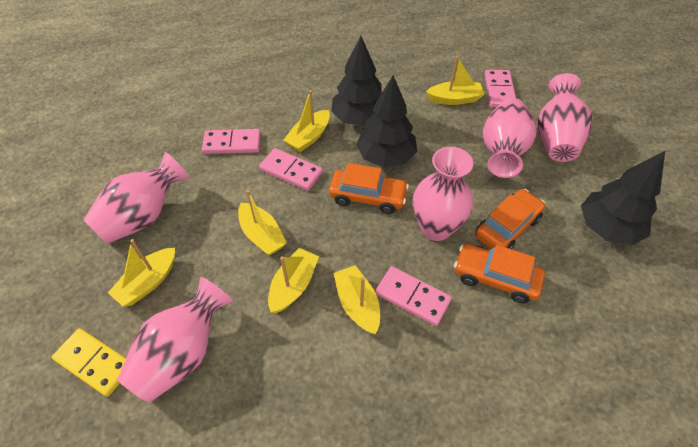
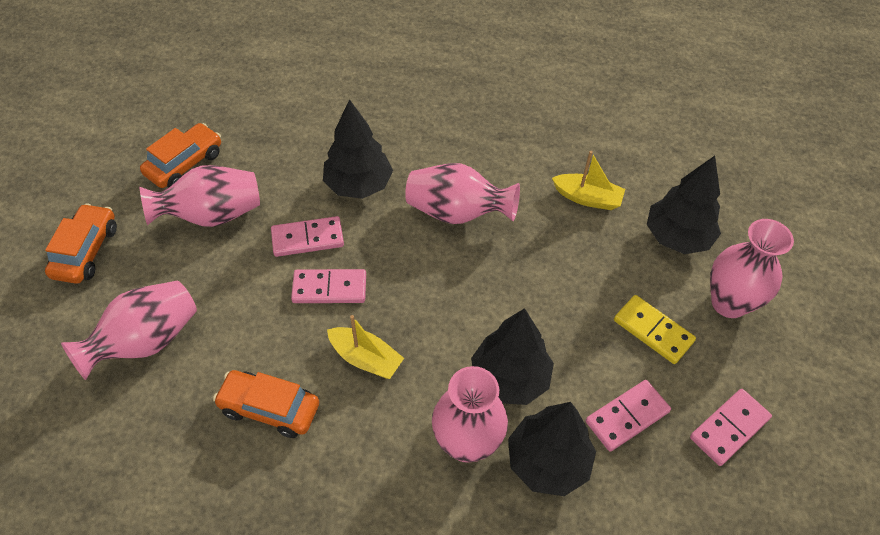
black tree: [331,36,382,126] [356,75,417,167] [581,151,665,245] = 3 -> [323,99,393,199] [471,308,554,405] [508,402,596,496] [647,156,721,254] = 4
yellow boat: [108,239,175,306] [238,190,287,255] [268,248,319,313] [283,90,330,152] [334,265,380,334] [426,56,485,105] = 6 -> [327,315,404,379] [552,151,625,210] = 2

